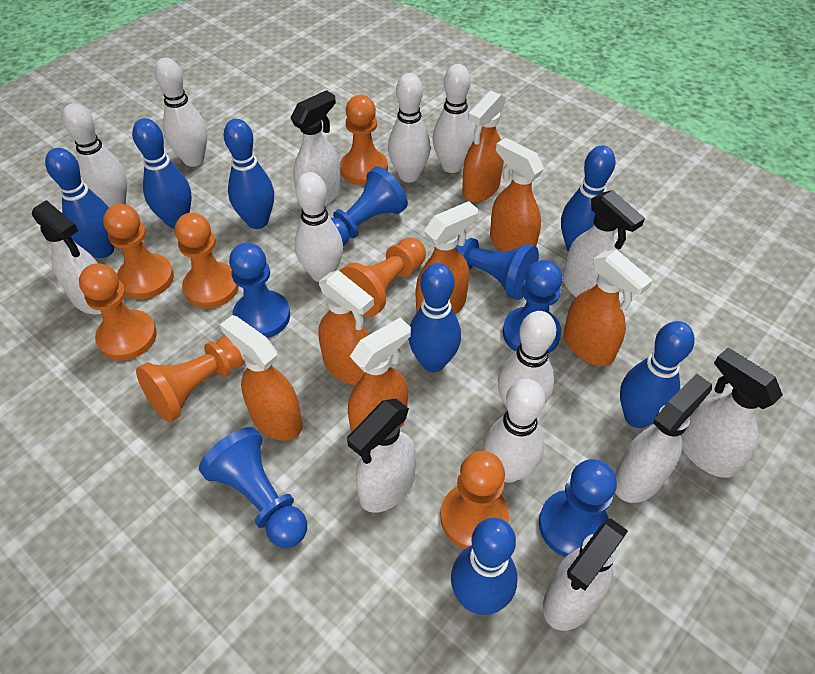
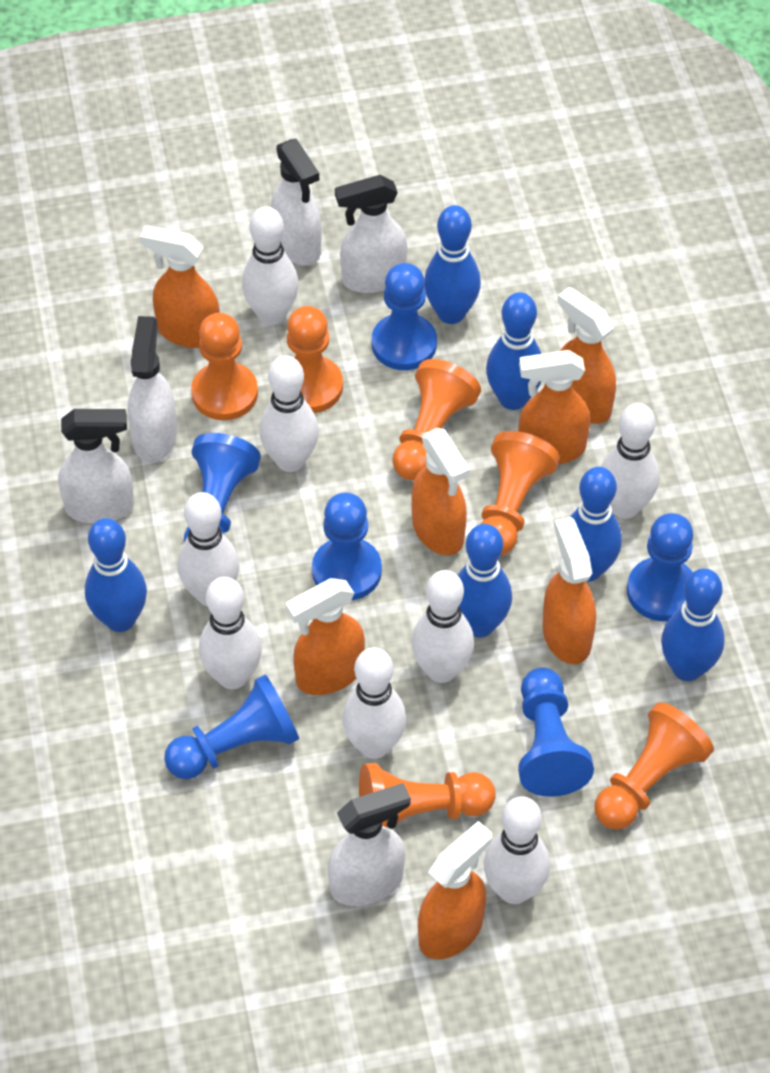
blue bowling pin: [45,148,114,258] [132,118,192,229] [224,119,274,229] [408,263,461,372] [451,518,518,615] [561,146,616,251] [620,321,695,428] = 7 -> [85,518,147,632] [424,205,481,324] [458,524,512,638] [486,292,541,410] [570,467,622,582] [661,568,725,681] = 6
orange pawn: [79,263,157,361] [103,204,174,299] [136,335,245,422] [175,213,239,308] [340,95,388,185] [340,237,426,317] [440,451,509,549] = 7 -> [191,313,258,420] [287,306,343,413] [359,763,496,828] [392,359,481,480] [481,431,560,556] [594,702,714,830] = 6
white bowling pin: [62,103,127,207] [154,58,207,167] [295,172,343,282] [388,73,431,182] [433,64,474,173] [484,379,545,483] [498,311,556,408] = 7 -> [178,492,239,606] [199,577,262,689] [242,207,299,325] [260,355,319,472] [342,647,406,759] [411,570,474,683] [484,796,550,904] [601,403,659,519] = 8
white spray bottle: [32,200,101,314] [291,90,341,206] [347,399,416,513] [543,519,628,631] [563,190,645,297] [615,374,712,503] [681,348,783,478] = 7 -> [58,409,134,524] [128,316,177,463] [271,139,322,266] [328,783,411,906] [335,175,407,293] = 5

